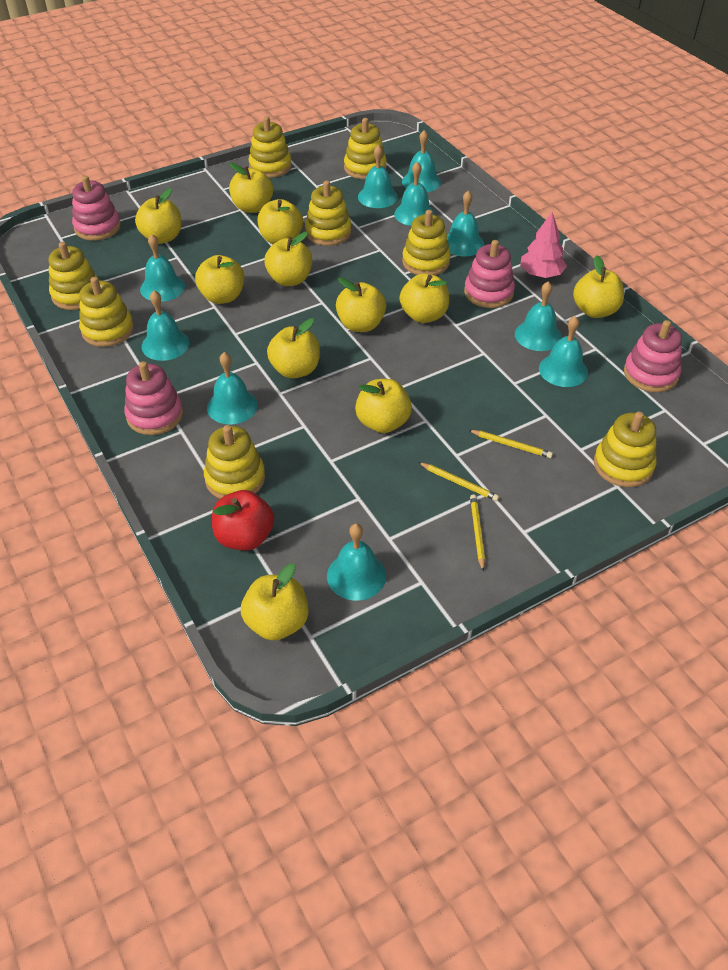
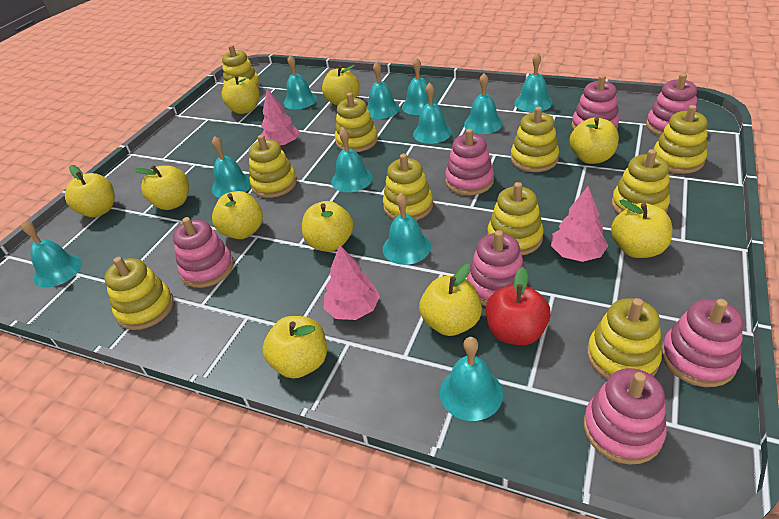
pink stacking toy: [72,176,121,240] [124,361,183,435] [464,240,515,308] [624,320,682,392] = 4 -> [173,217,234,288] [445,129,494,195] [467,230,528,306] [572,75,619,130] [584,368,667,465] [646,73,697,136] [661,299,743,387] = 7
pink tree: [520,212,567,278] = 1 -> [261,88,300,147] [323,245,380,320] [551,186,608,262] = 3
turquoise bell: [140,234,185,302] [142,291,189,361] [207,352,258,425] [327,523,386,601] [358,145,398,208] [394,162,435,226] [402,130,441,192] [447,191,485,256] [515,281,562,351] [539,316,588,387] = 10 -> [22,220,82,288] [212,136,251,198] [284,55,317,109] [331,128,373,192] [367,62,400,119] [383,193,431,265] [402,57,438,115] [413,82,452,144] [440,337,503,421] [464,73,503,134] [515,52,553,112] = 11
yellow apple: [135,188,181,244] [195,255,244,304] [229,163,273,213] [241,563,309,641] [258,199,303,244] [264,232,312,286] [267,318,320,378] [336,278,386,332] [355,379,412,433] [400,273,449,323] [573,255,624,318] = 11 -> [65,165,115,217] [134,165,189,210] [212,191,263,239] [221,75,259,114] [262,316,327,379] [302,201,353,251] [322,65,360,105] [419,264,482,336] [570,117,619,164] [611,199,672,258] = 10
yellow pencil: [418,462,499,501] [469,430,553,458] [470,494,485,571] = 3 -> none = 0
yellow stacking toy: [48,242,99,310] [79,277,134,347] [204,425,265,499] [248,116,292,178] [305,181,351,246] [344,118,387,179] [402,210,451,275] [594,412,656,487] = 8 -> [104,257,174,330] [222,45,260,88] [249,135,297,198] [335,93,378,152] [383,154,433,220] [487,182,544,255] [511,107,559,172] [587,298,662,380] [611,149,670,214] [654,105,708,174] = 10

